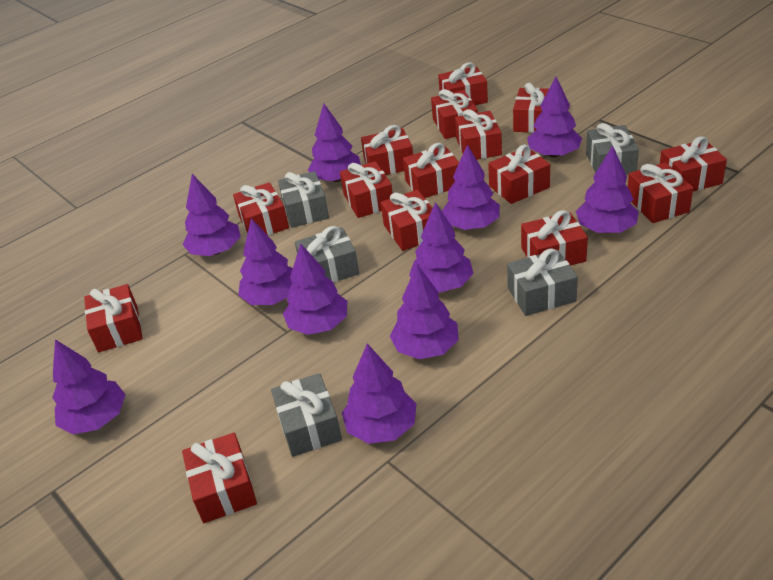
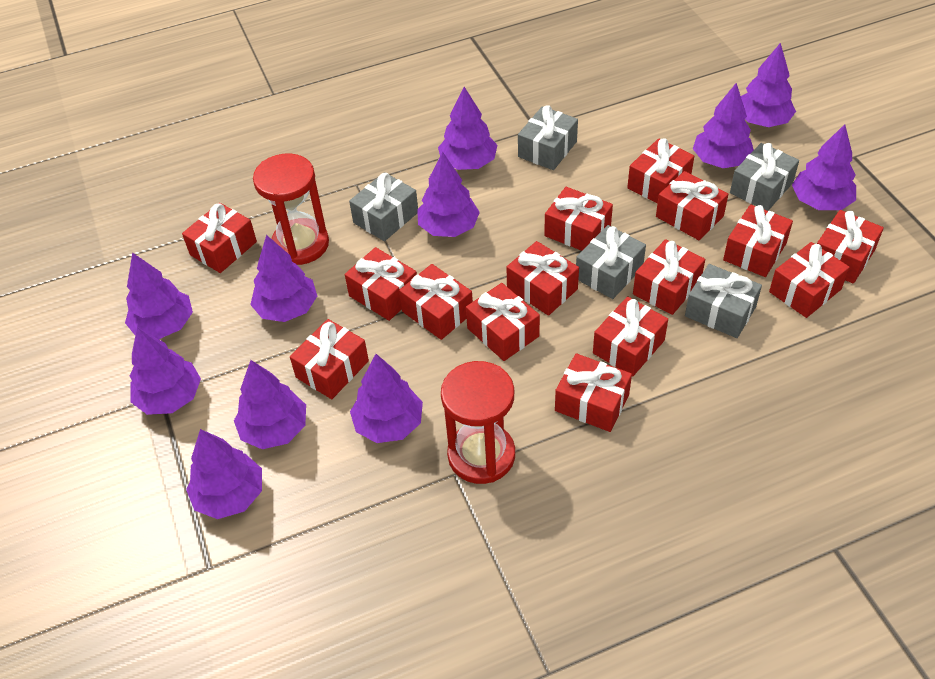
red hourglass: none = 0 -> [253,153,329,265] [441,361,515,484] = 2

